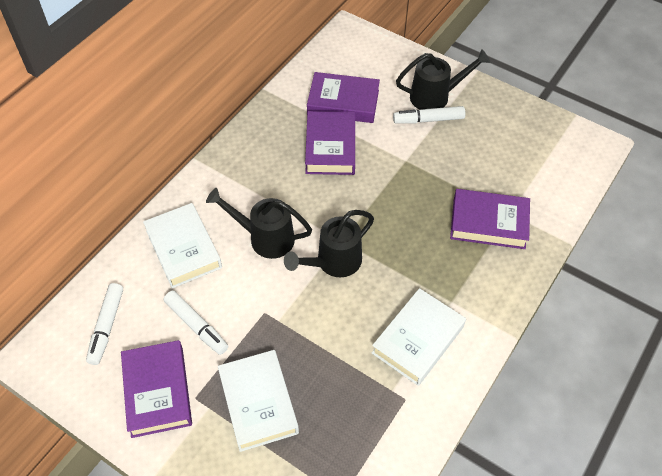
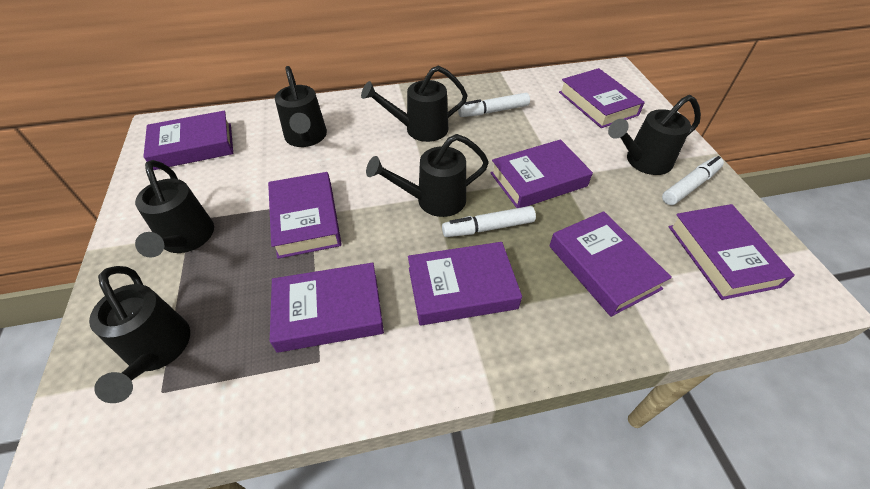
black watering can: [206,188,312,259] [284,210,374,277] [396,49,490,109] = 3 -> [89,266,190,403] [135,160,214,258] [275,66,327,147] [361,65,468,142] [366,134,489,217] [608,95,701,175] = 6
purple book: [121,340,192,438] [305,111,355,175] [307,72,380,123] [450,189,530,249] = 4 -> [143,110,233,170] [268,172,342,259] [270,263,384,353] [408,242,522,325] [490,139,593,208] [550,211,672,317] [559,68,645,128] [669,204,795,300] = 8
white book: [143,203,222,288] [218,350,299,452] [372,288,466,386] = 3 -> none = 0

